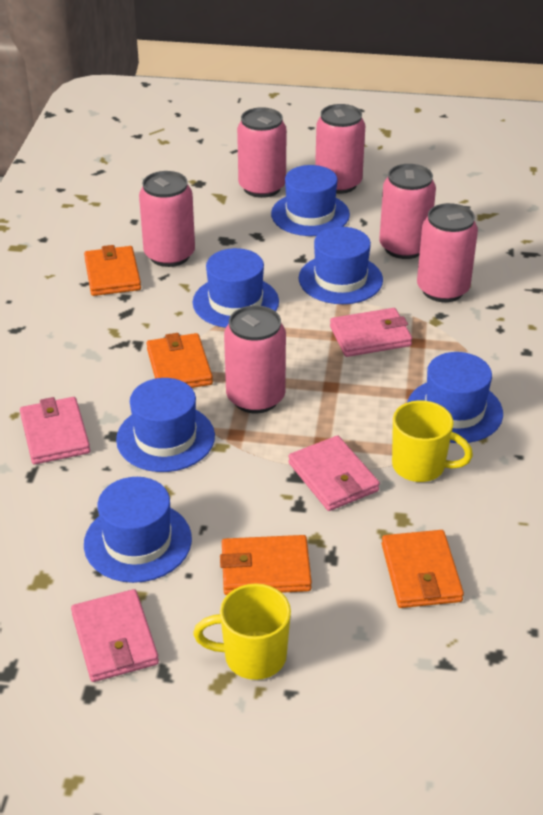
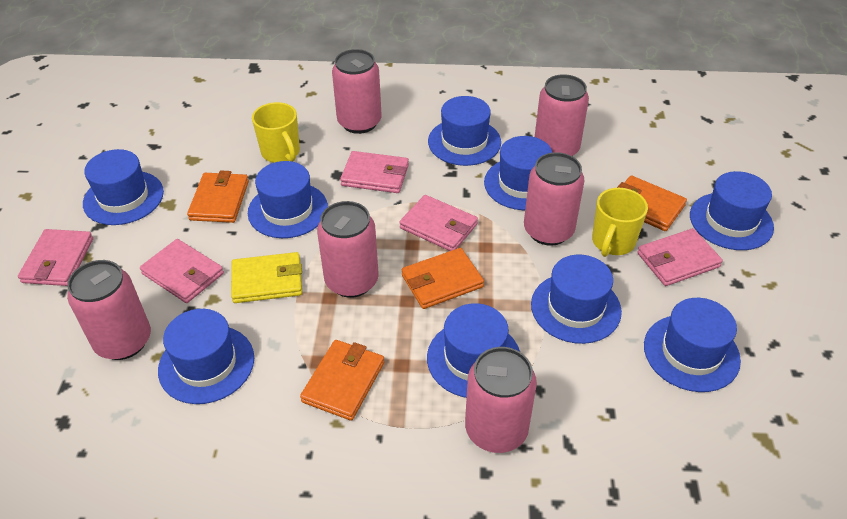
blue hat: [84,477,192,583] [116,378,215,472] [193,248,279,328] [271,165,350,236] [299,227,383,304] [407,352,503,443] = 6 -> [83,149,164,225] [158,309,254,404] [248,161,328,238] [427,303,520,398] [428,96,501,166] [484,136,552,210] [531,254,622,344] [644,298,741,392] [690,171,774,250] = 9
pink wallet: [20,397,90,464] [71,589,159,682] [288,436,380,511] [330,308,412,357] = 4 -> [18,229,93,286] [140,239,224,303] [340,151,409,193] [399,195,478,251] [637,228,723,286] = 5
yellow wallet: none = 0 -> [231,252,302,303] = 1

